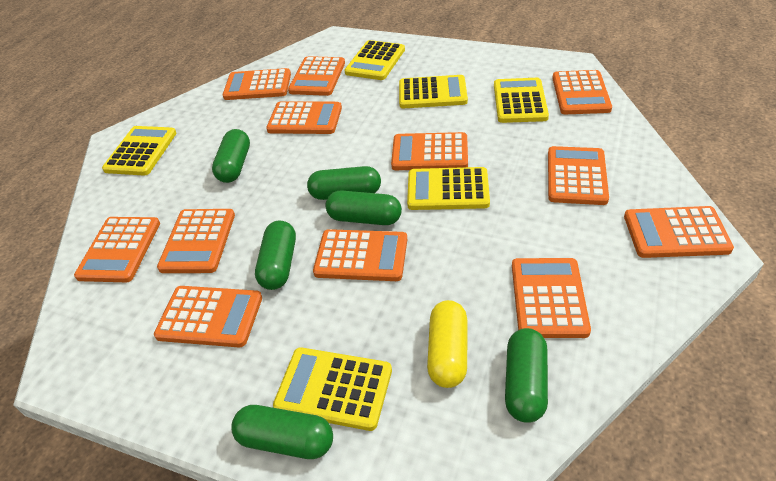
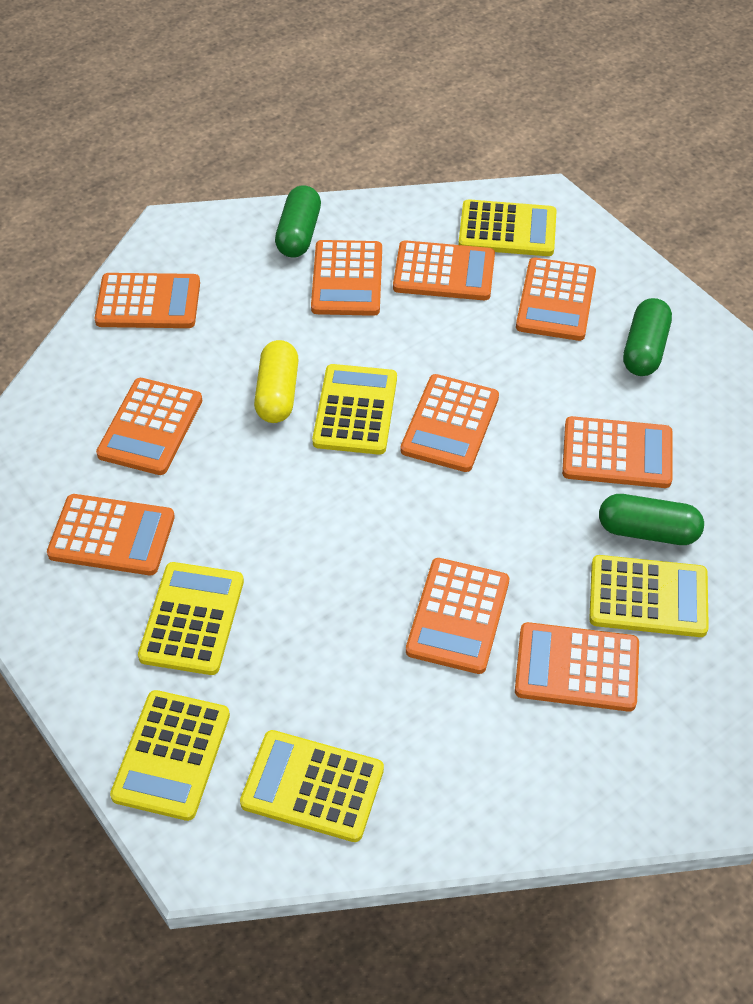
green capsule: [212,129,250,183] [232,405,333,459] [255,221,296,290] [307,166,381,200] [325,190,402,225] [505,328,548,423] = 6 -> [275,185,321,257] [599,494,704,545] [623,298,672,376] = 3
orange calculator: [74,217,160,282] [154,286,262,347] [157,209,235,273] [223,68,291,100] [266,101,342,134] [288,56,345,96] [313,229,407,281] [391,132,468,170] [512,258,591,338] [548,146,609,205] [552,70,612,114] [624,206,734,258] = 12 -> [47,494,175,575] [95,273,200,328] [96,378,202,475] [311,240,382,316] [393,240,495,300] [401,374,499,472] [406,558,509,674] [515,622,639,712] [516,258,596,341] [562,416,673,488] = 10

